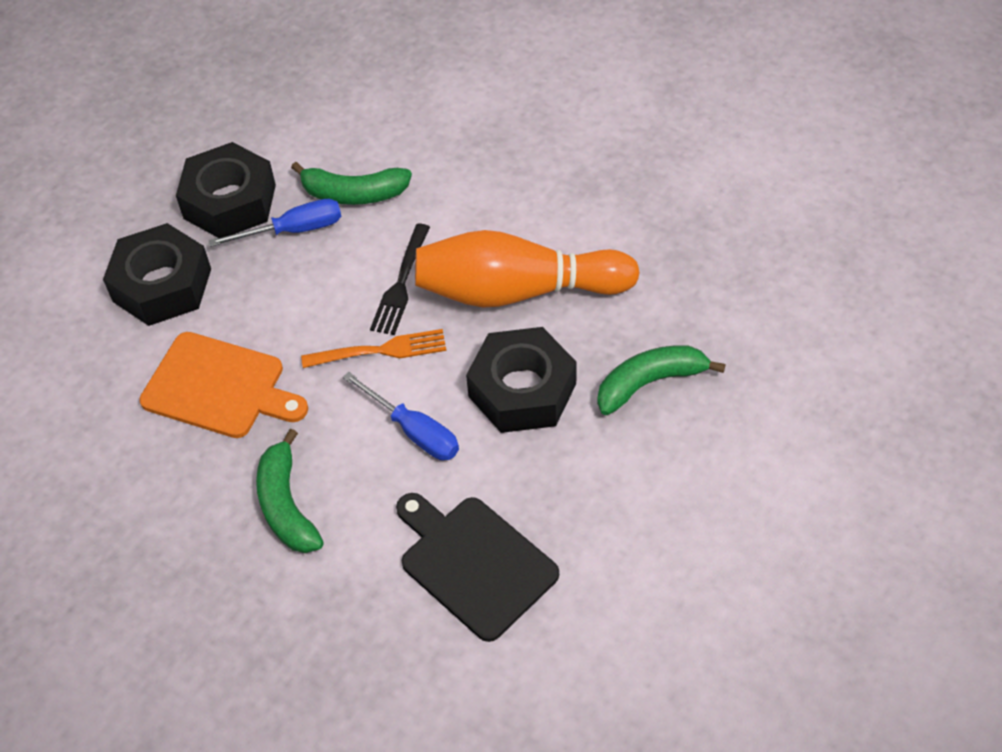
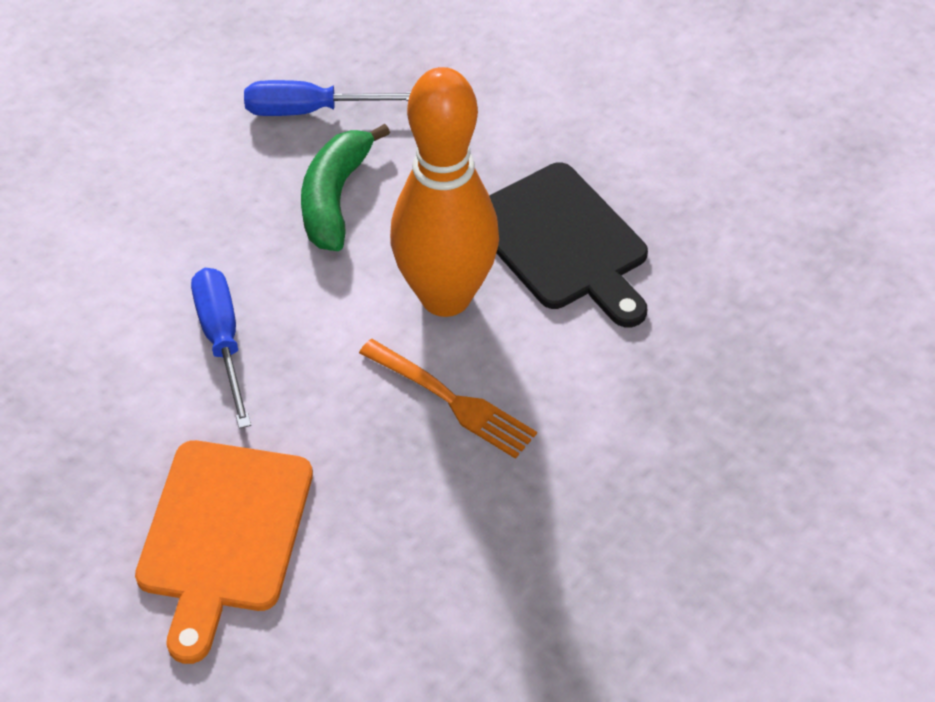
black fork: [370,224,430,335] = 1 -> none = 0
black nut: [103,223,211,326] [176,142,276,238] [466,327,577,433] = 3 -> none = 0
green banana: [256,429,324,553] [291,162,412,205] [597,345,726,415] = 3 -> [301,124,390,251] = 1

